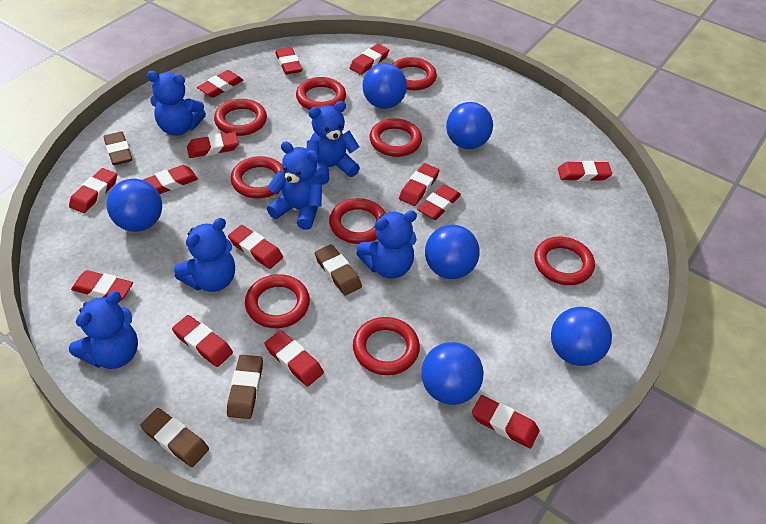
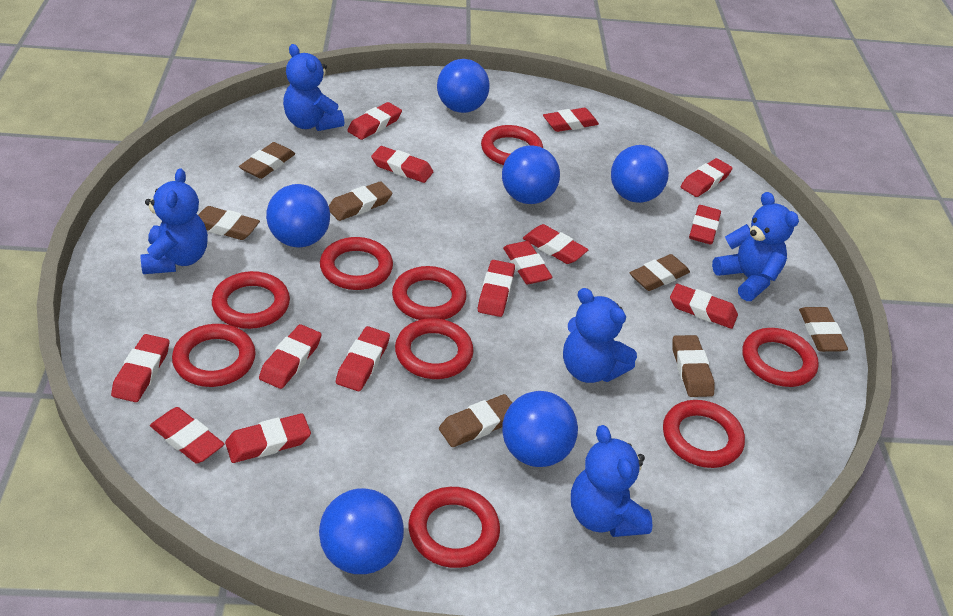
blue teddy bear: [69,291,138,369] [147,71,206,136] [174,218,235,292] [267,141,322,230] [307,101,360,185] [356,210,417,279] = 6 -> [140,168,208,274] [283,44,344,131] [563,288,637,383] [571,425,653,537] [712,192,799,301] = 5
brown eraser: [104,131,132,165] [140,408,209,467] [227,355,263,419] [315,244,362,295] = 4 -> [198,206,260,240] [239,142,295,179] [329,181,392,221] [439,394,512,447] [630,254,690,291] [672,335,715,397] [799,307,848,352] = 7

